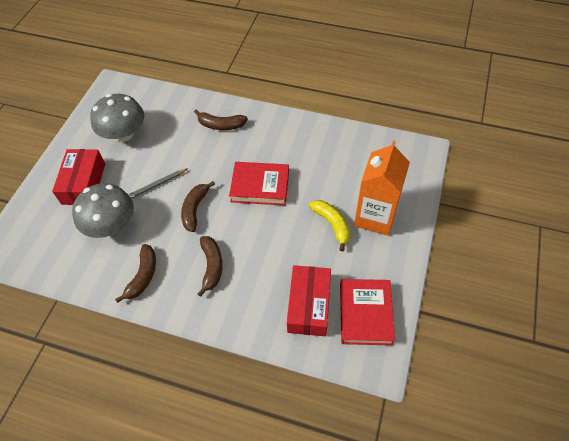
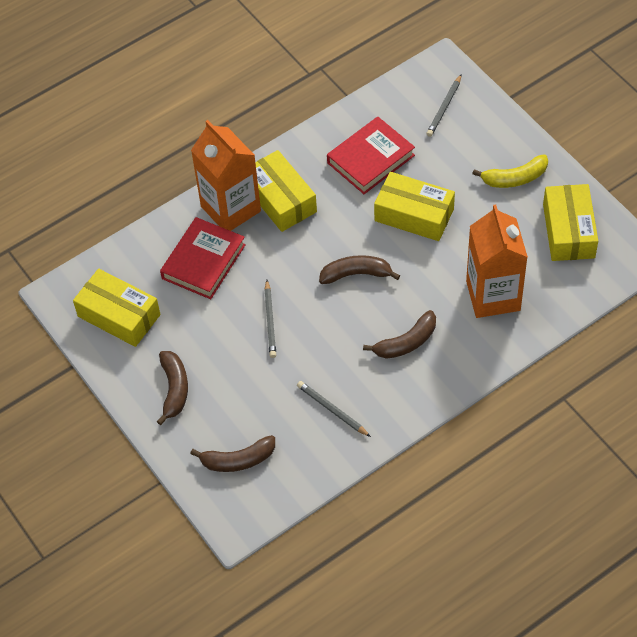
grey mushroom: [72,183,134,238] [90,94,144,142] = 2 -> none = 0
grey pencil: [129,168,188,198] = 1 -> [264,280,276,358] [297,381,371,437] [426,74,462,137] = 3
orange carton: [354,140,410,236] = 1 -> [191,120,261,231] [466,204,528,318] = 2
red box: [52,149,105,205] [287,265,331,336] = 2 -> none = 0
yellow box: none = 0 -> [73,269,161,347] [255,150,317,232] [374,172,455,241] [543,184,598,261] = 4

